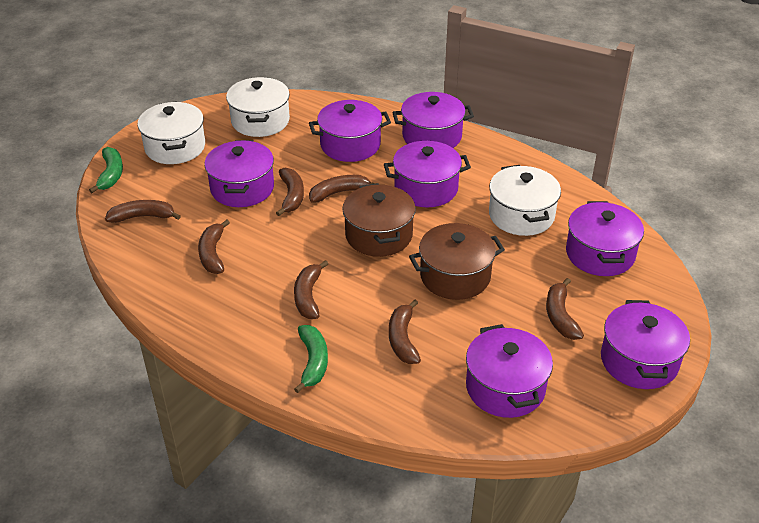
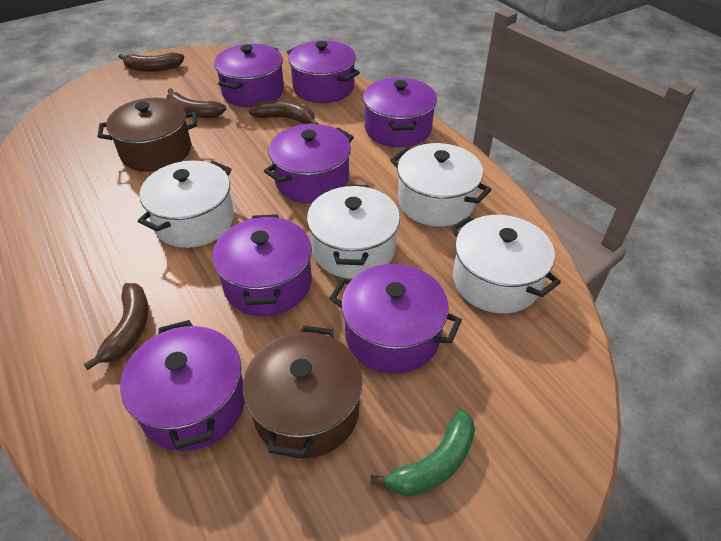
brown banana: [105,200,181,223] [198,220,230,274] [276,168,304,216] [294,260,328,319] [309,175,376,202] [389,300,421,364] [546,278,584,340] = 7 -> [83,283,149,370] [119,53,185,72] [166,88,226,118] [249,100,318,124] = 4
green banana: [89,147,123,193] [294,325,328,393] = 2 -> [370,410,475,496] = 1
white pot: [137,101,205,164] [226,77,290,137] [489,165,561,236] = 3 -> [138,161,234,248] [307,184,400,279] [390,143,491,226] [451,215,561,313] = 4

